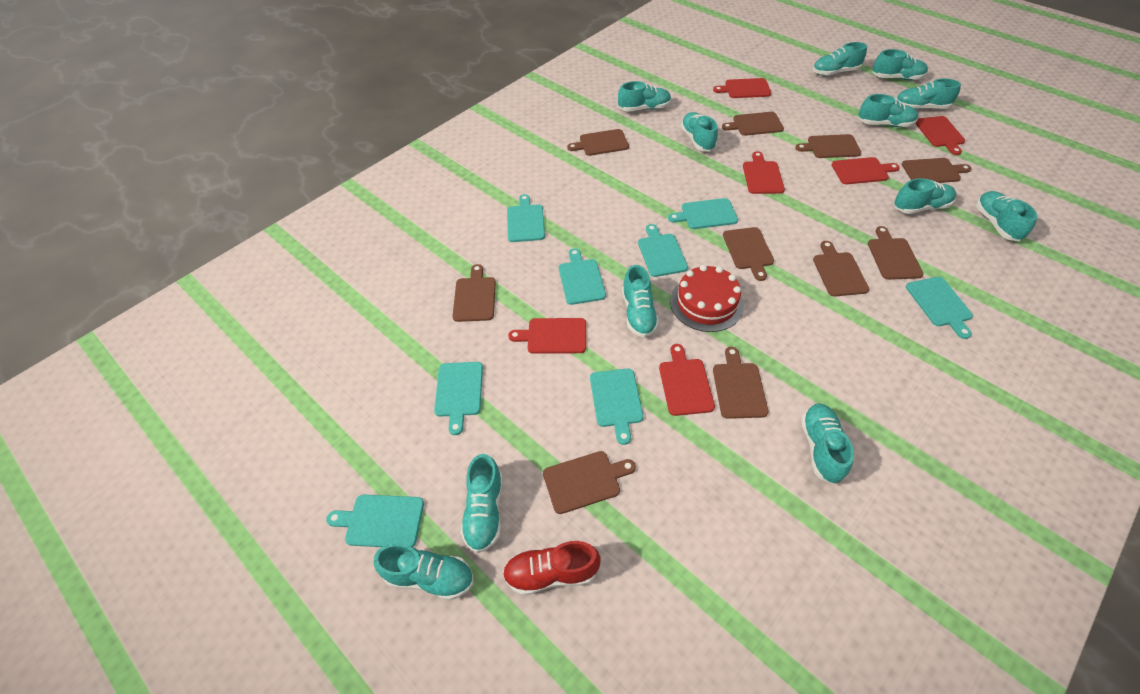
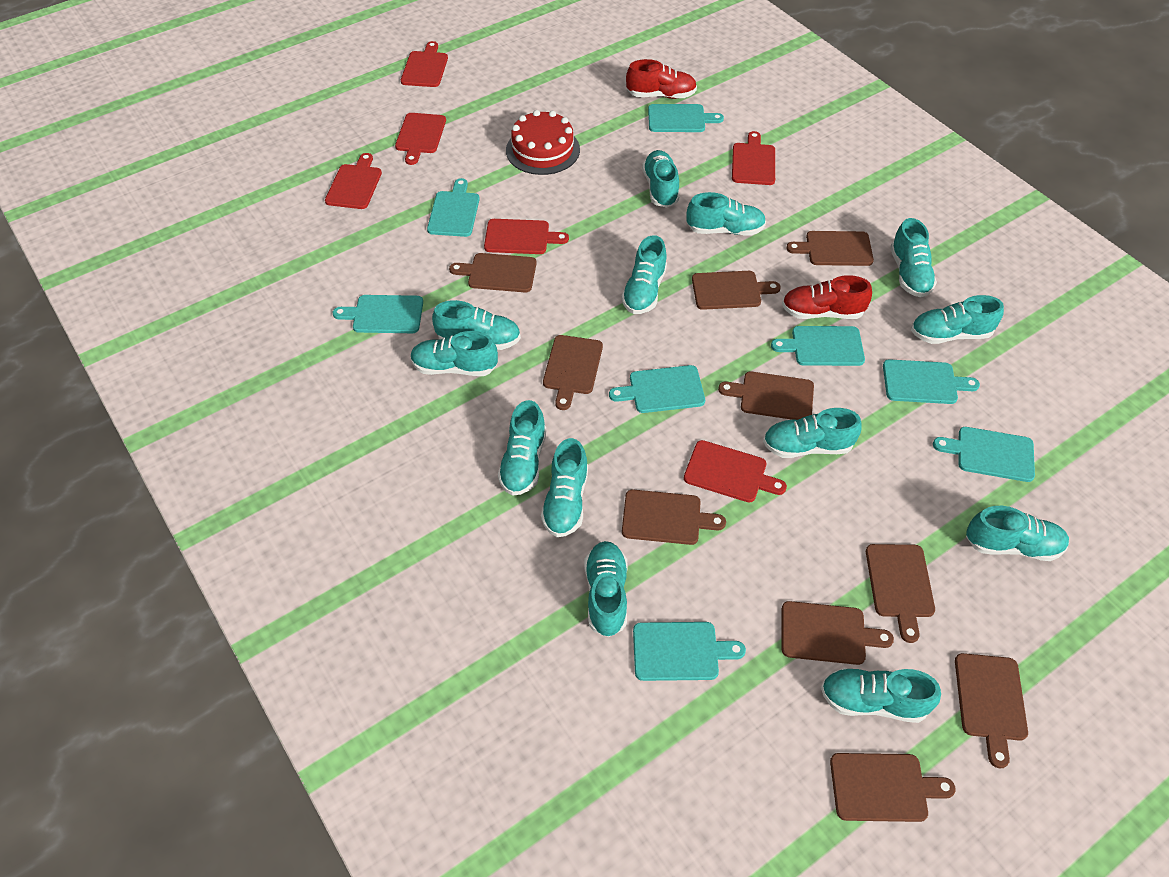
red shoe: [503,541,601,595] = 1 -> [626,59,697,99] [782,275,872,319] = 2
turquoise shoe: [374,543,474,600] [460,454,503,553] [618,81,671,112] [622,265,659,338] [681,112,718,152] [801,403,854,484] [813,42,867,76] [858,94,918,127] [872,49,928,80] [894,178,956,214] [896,78,961,109] [976,191,1037,241] = 12 -> [410,331,498,376] [432,300,521,350] [498,400,546,496] [541,438,588,537] [584,541,628,637] [622,235,667,314] [642,150,679,208] [687,192,766,236] [763,408,862,458] [821,668,941,723] [890,218,937,297] [911,295,1004,344] [966,506,1069,561] = 13

